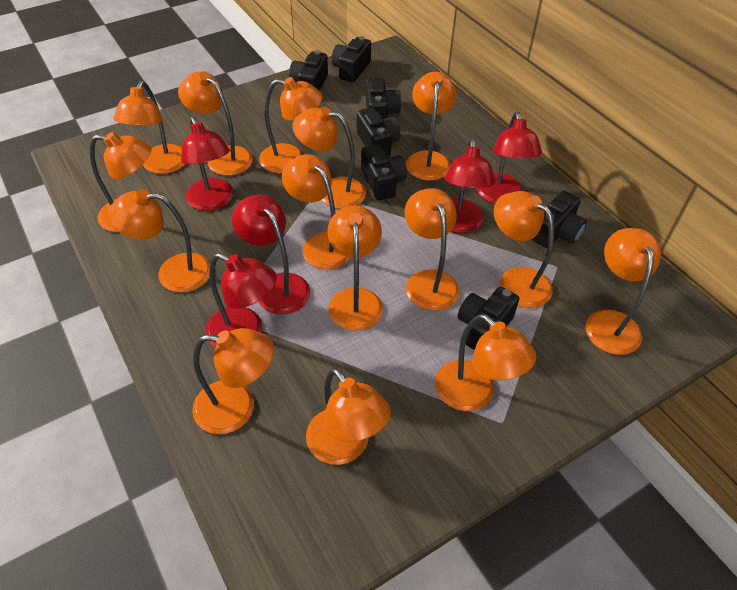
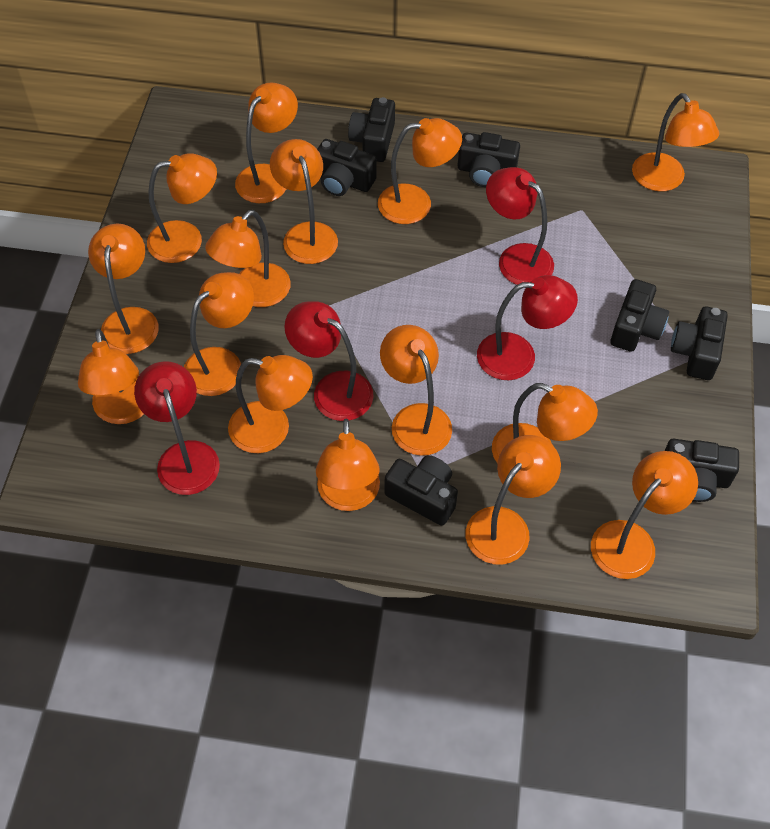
red lamp: [181,117,234,211] [205,253,277,347] [232,194,310,314] [445,139,495,233] [476,112,542,204] = 5 -> [134,361,220,495] [284,301,373,421] [477,275,578,380] [486,167,554,285] = 4

